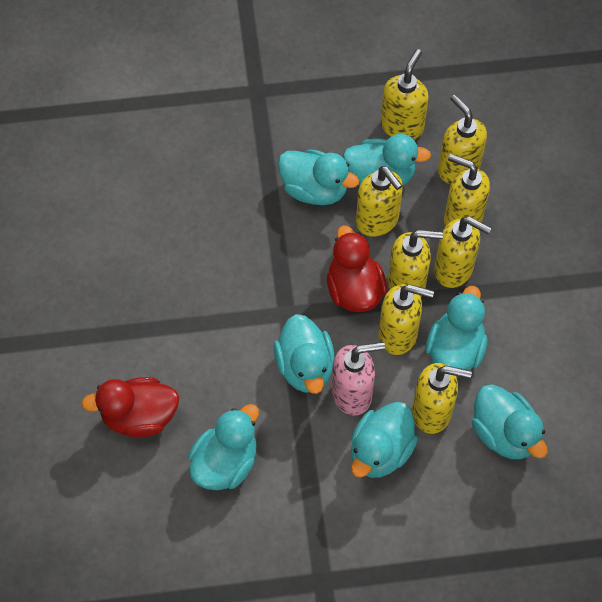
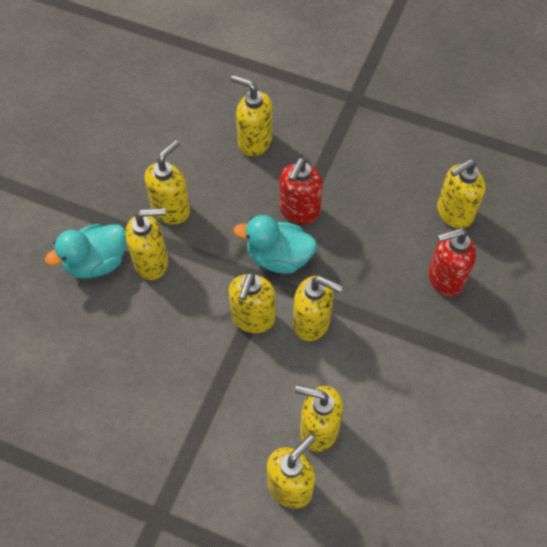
pink soap dispenser: [332,342,385,416] = 1 -> none = 0
red duck: [81,377,179,437] [327,226,387,312] = 2 -> none = 0
red soap dispenser: none = 0 -> [279,158,323,224] [429,228,476,296] = 2
turquoise duck: [188,404,259,490] [274,314,335,394] [278,149,359,205] [343,134,431,186] [351,402,418,478] [425,286,487,370] [472,384,548,459] = 7 -> [45,224,126,279] [233,215,317,274] = 2

